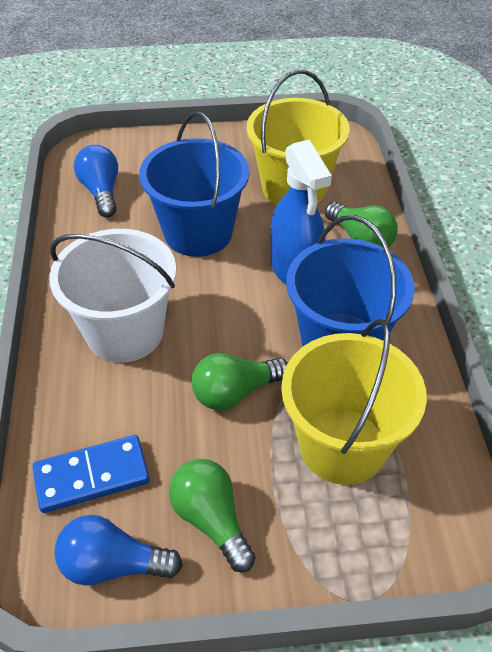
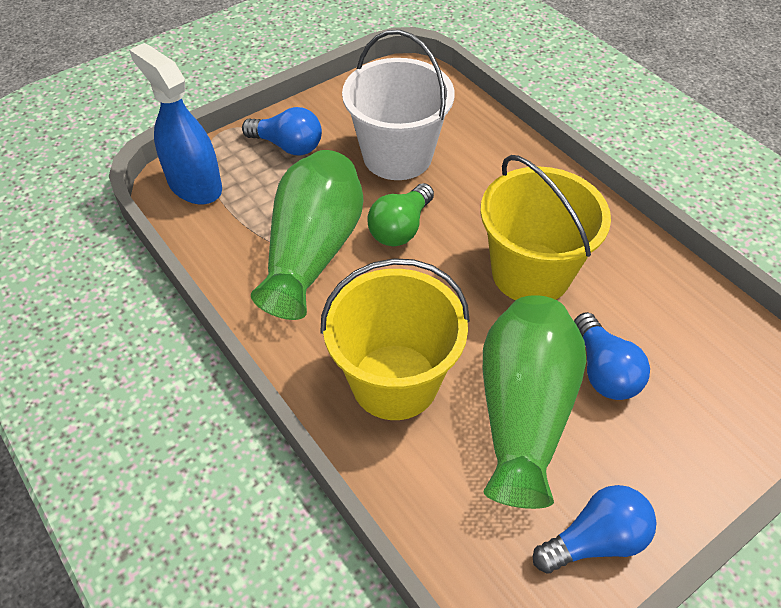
blue bucket: [139,111,249,257] [286,215,415,346] = 2 -> none = 0
blue domino: [32,435,150,513] = 1 -> none = 0
blue light bulb: [54,515,183,585] [74,145,118,217] = 2 -> [242,107,322,155] [533,485,657,574] [574,312,650,400] = 3
green light bulb: [169,459,256,572] [192,353,288,410] [325,202,398,247] = 3 -> [368,183,434,247] = 1
green vase: none = 0 -> [251,150,364,320] [483,295,586,509] = 2

